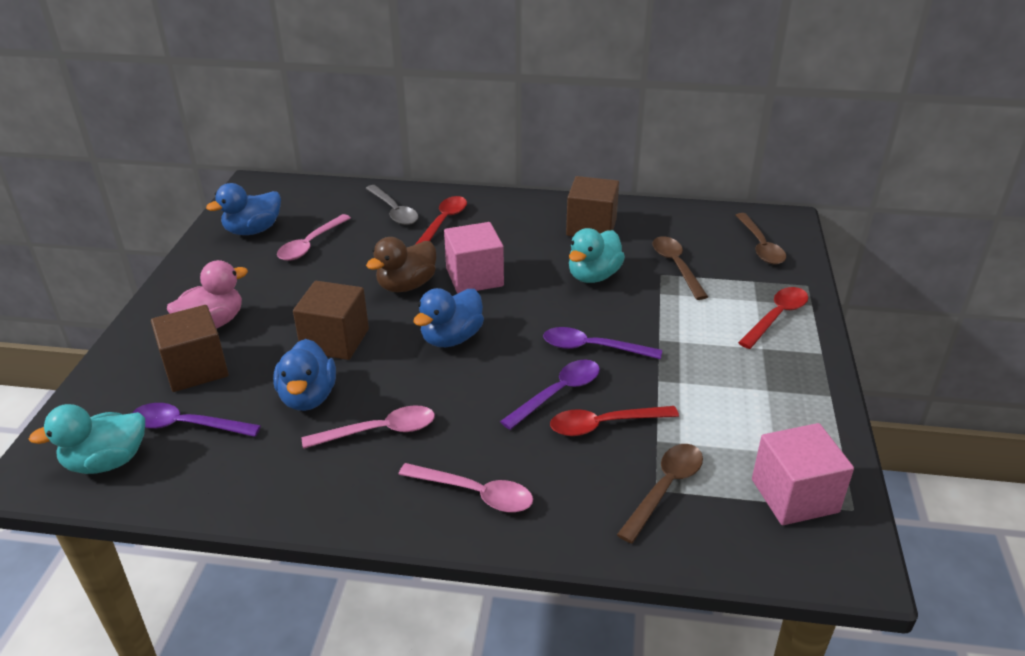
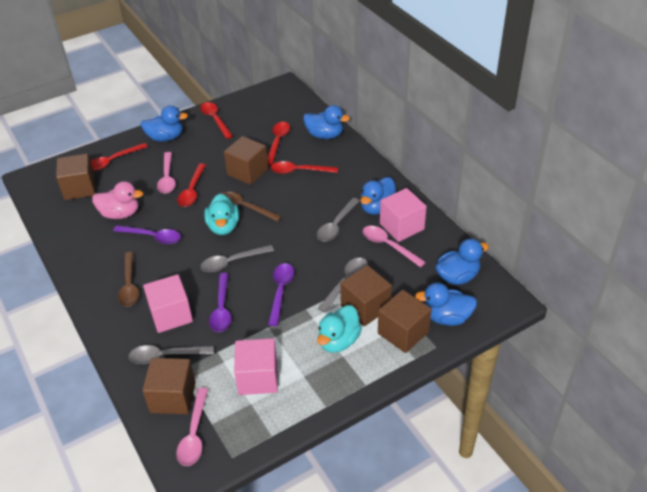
blue duck: [206,183,281,235] [273,339,336,411] [413,288,484,347] = 3 -> [141,106,188,142] [303,105,350,139] [360,177,396,215] [415,283,477,326] [435,239,489,285] = 5
brown cube: [151,305,229,392] [293,281,369,360] [566,176,619,236] = 3 -> [56,154,95,200] [142,358,196,414] [224,136,268,185] [341,265,392,326] [378,290,431,353] = 5
brown duck: [366,237,436,292] = 1 -> none = 0
brown spoon: [617,444,703,543] [653,236,708,300] [736,213,786,264] = 3 -> [118,252,139,307] [221,192,282,222] = 2
grey spoon: [365,185,419,225] = 1 -> [128,345,214,364] [200,245,274,272] [317,198,360,242] [318,258,368,313] = 4
pink cube: [444,222,504,294] [752,423,854,525] = 2 -> [143,274,193,333] [234,338,278,395] [380,188,427,242] = 3
red spoon: [415,196,467,245] [550,406,679,436] [738,287,808,349] = 3 -> [91,143,148,171] [177,163,206,207] [200,102,233,139] [267,122,290,165] [271,161,338,174] = 5

